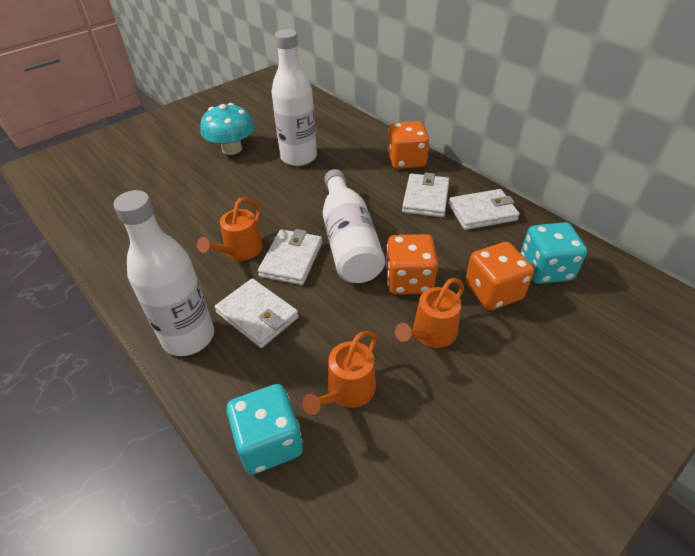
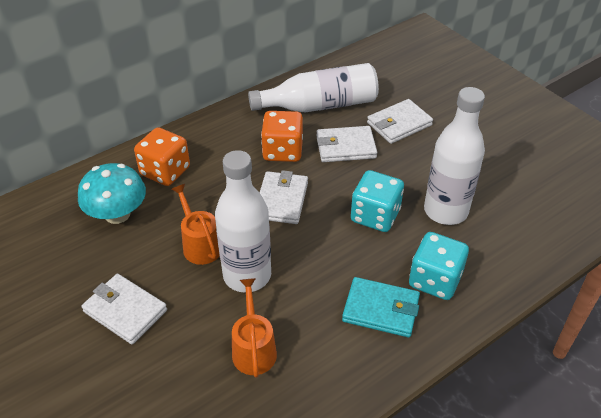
orange dice: [386,234,438,295] [388,121,429,169] [465,242,534,310] = 3 -> [134,127,190,186] [261,111,303,162] = 2
orange watering can: [197,197,263,261] [302,331,377,415] [395,278,464,348] = 3 -> [172,184,220,265] [232,278,277,378] = 2
turquoise wallet: none = 0 -> [342,277,420,337] = 1

